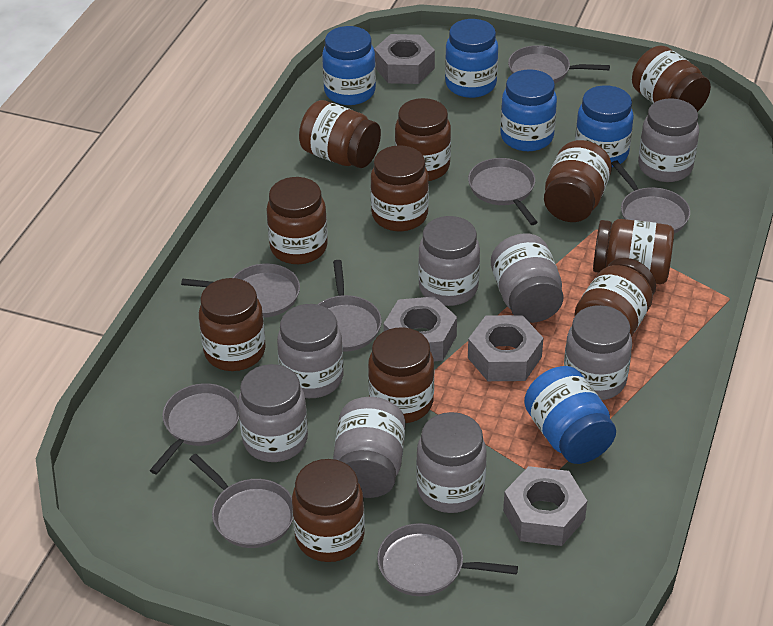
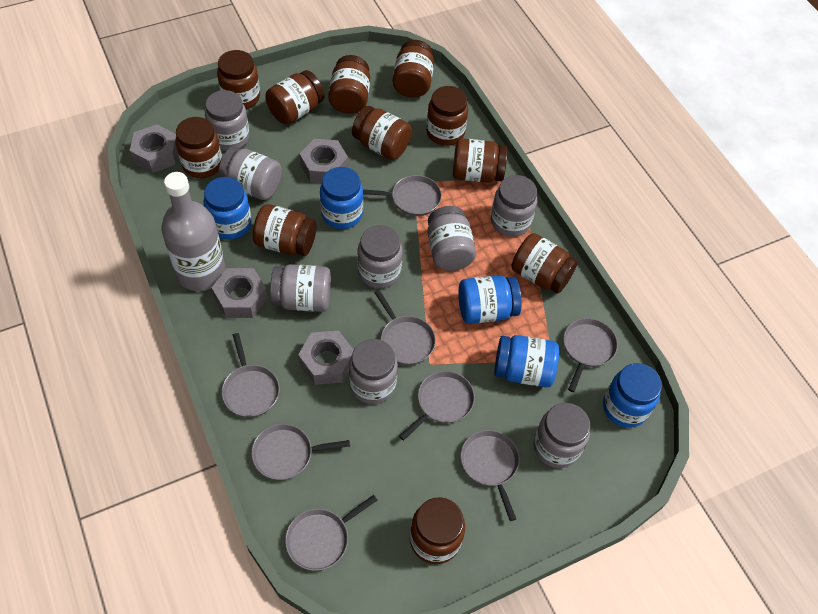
grey bottle: none = 0 -> [161,172,226,291] = 1

